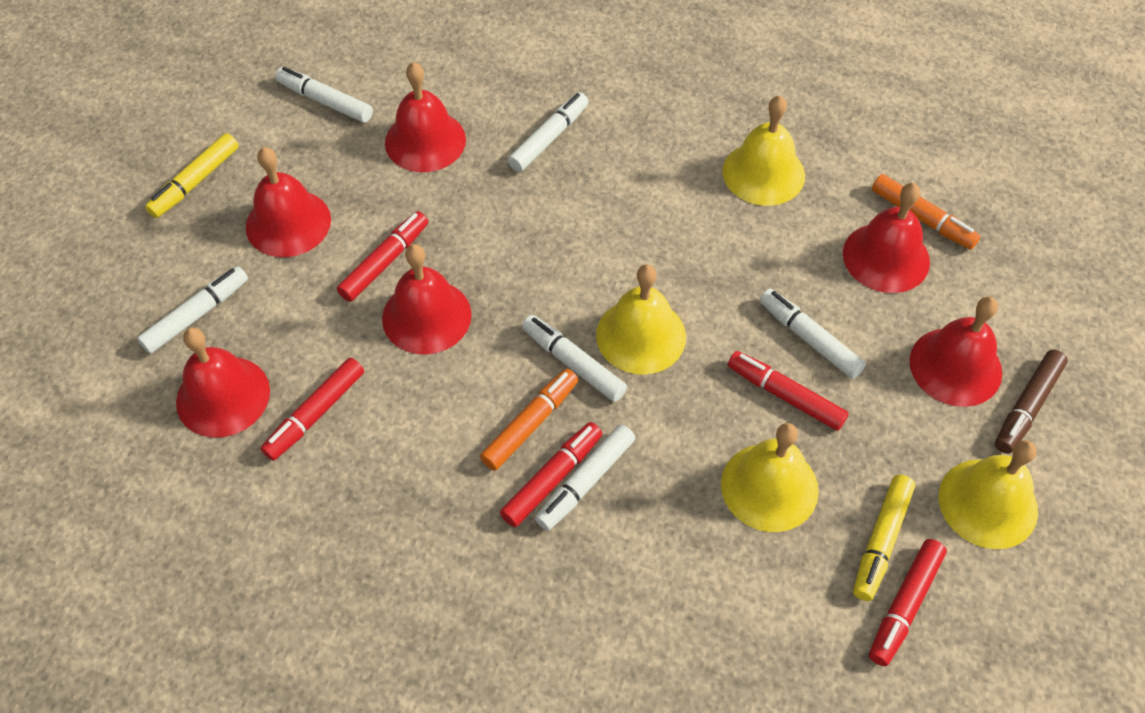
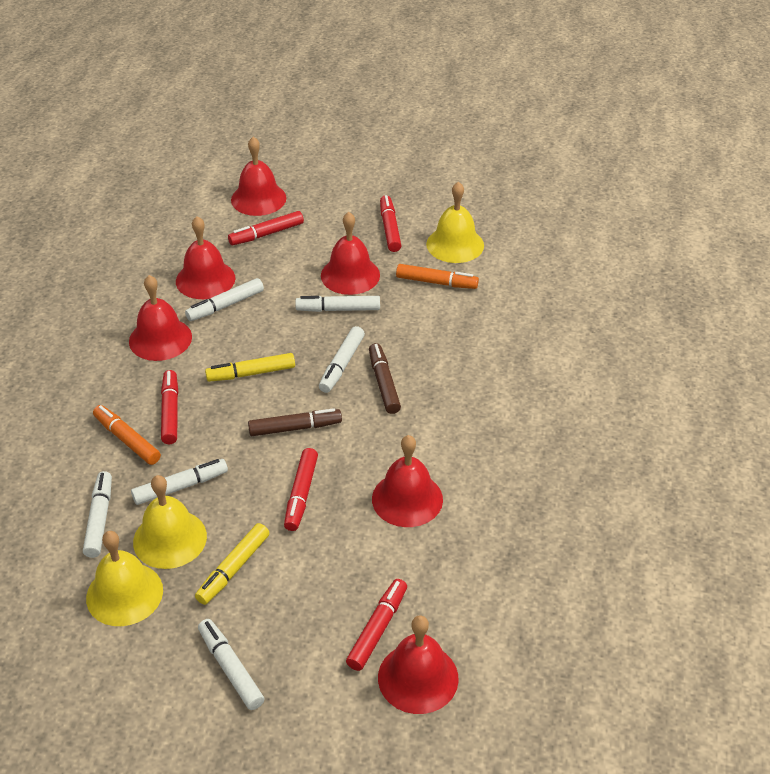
brown marker: [995,350,1068,454] = 1 -> [248,408,342,436] [369,343,401,414] = 2
yellow bell: [596,264,686,375] [721,423,819,532] [723,96,805,206] [939,440,1038,549] = 4 -> [86,531,163,626] [133,475,207,569] [426,181,484,263] = 3

